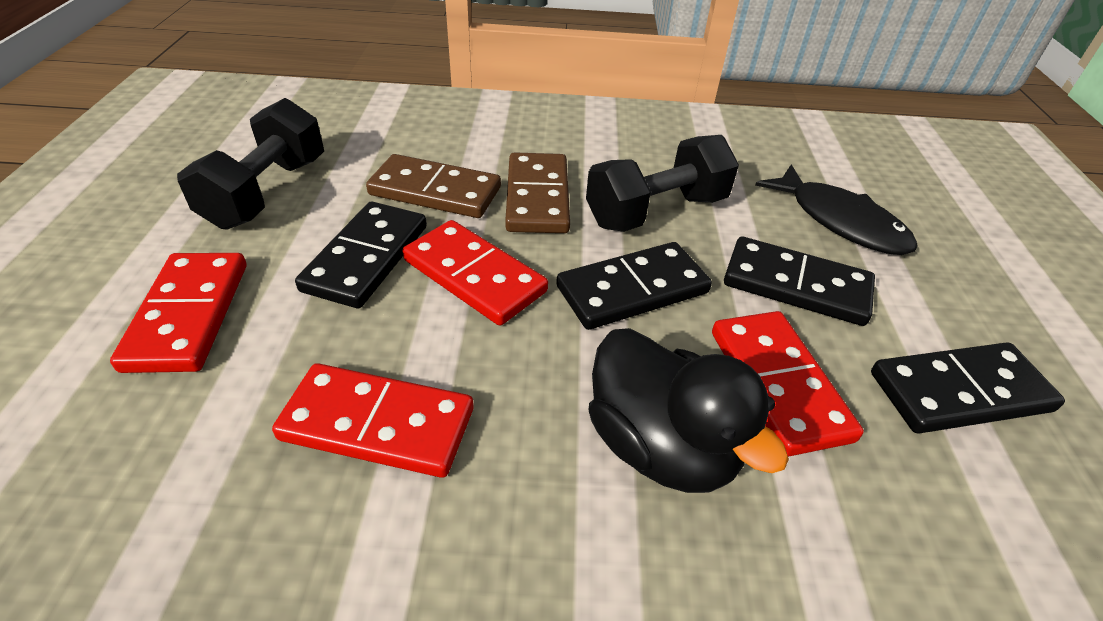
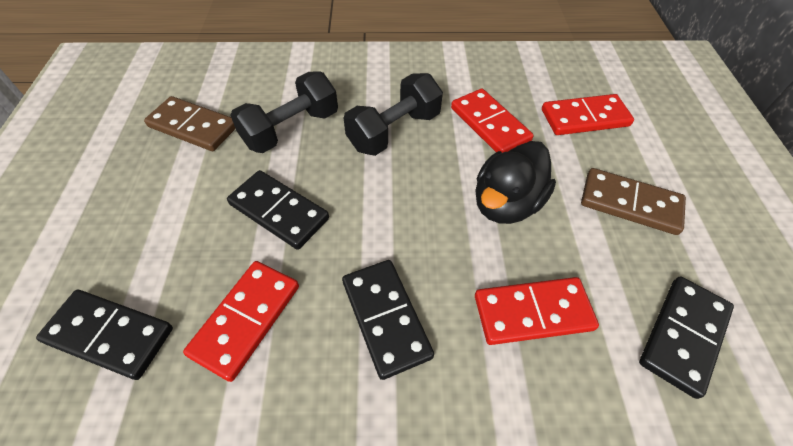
black fish: [755,164,918,255] = 1 -> none = 0

